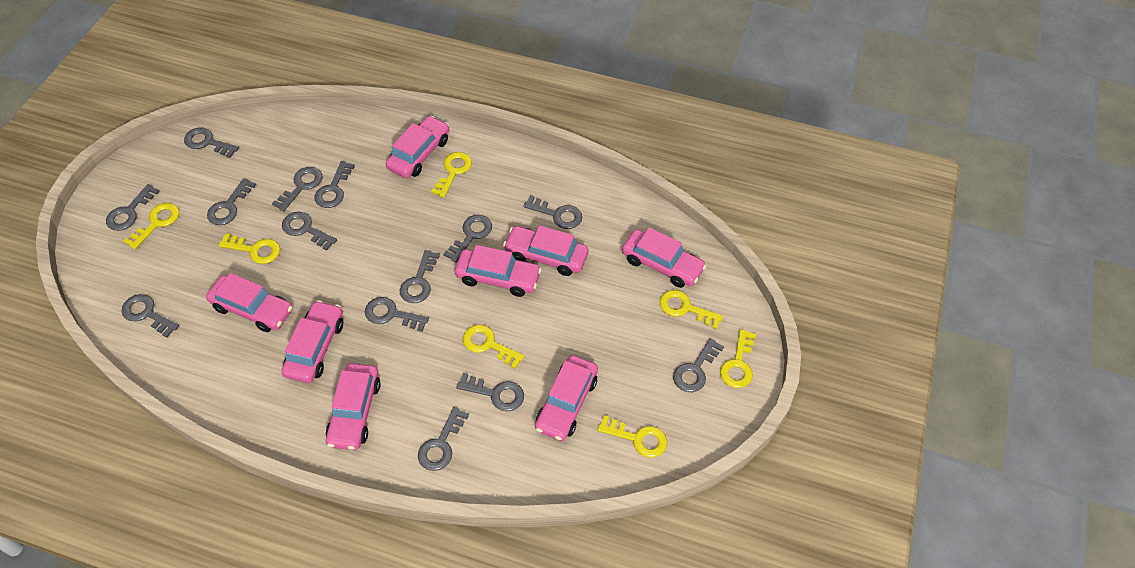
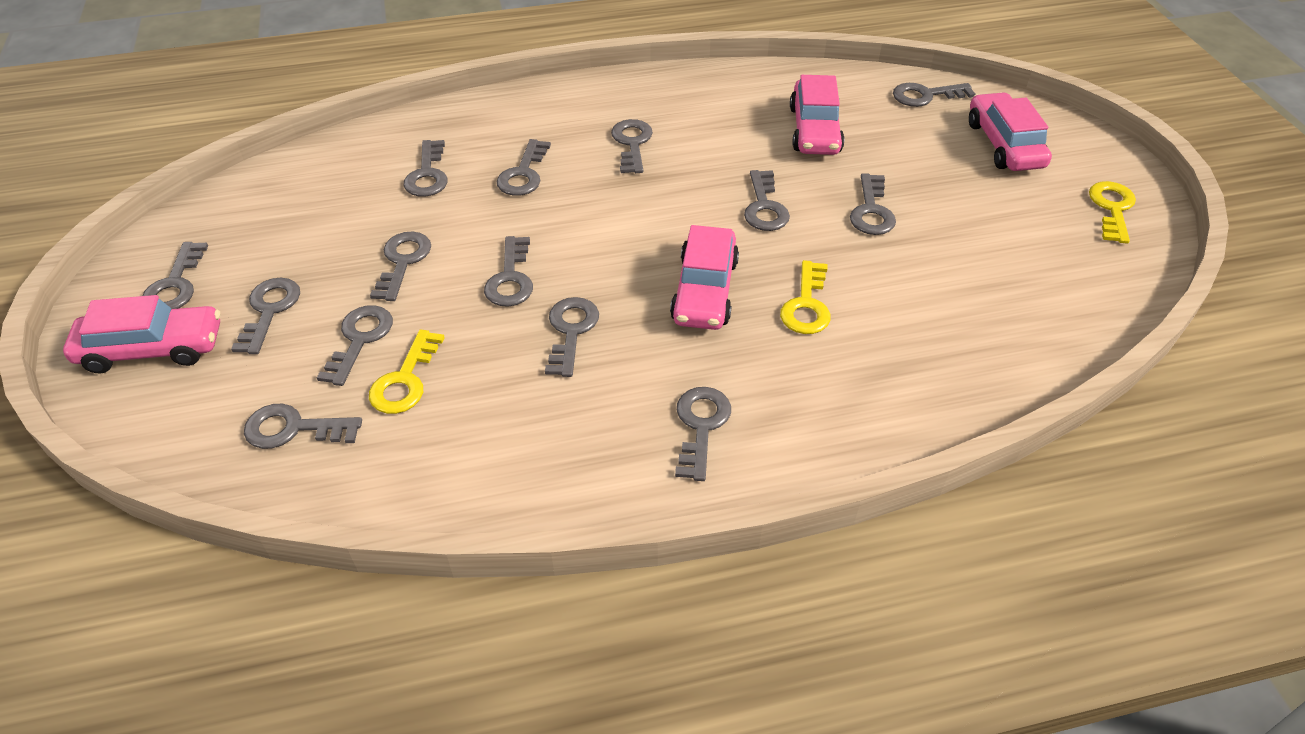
pink car: [206,273,293,332] [281,300,343,383] [326,363,381,450] [386,116,449,178] [455,245,542,297] [503,225,588,276] [535,355,598,441] [622,227,706,288] = 8 -> [63,295,220,373] [670,225,739,330] [790,75,844,155] [969,92,1052,171] = 4
yellow key: [123,203,179,250] [218,234,280,264] [431,152,472,198] [463,324,525,369] [597,415,667,458] [659,290,723,329] [720,329,756,388] = 7 -> [369,329,445,414] [780,260,831,334] [1089,181,1136,243] = 3

